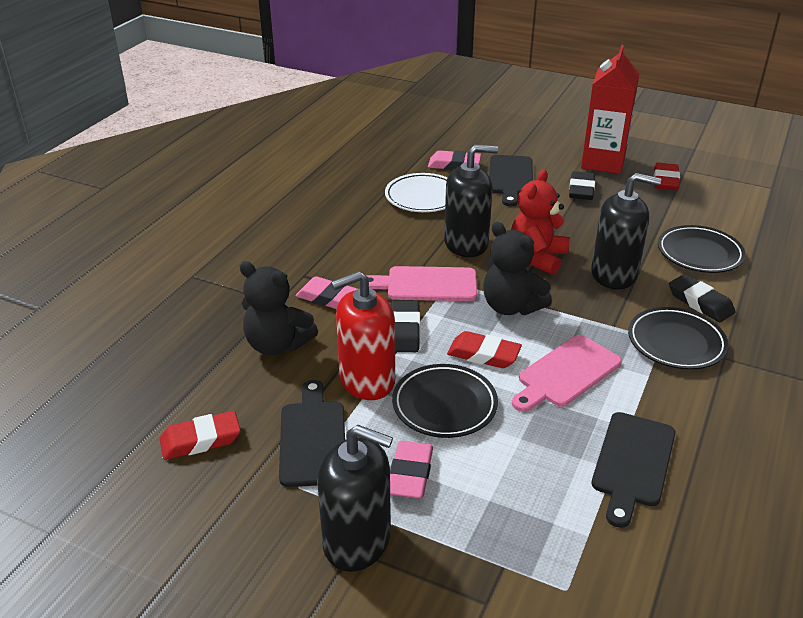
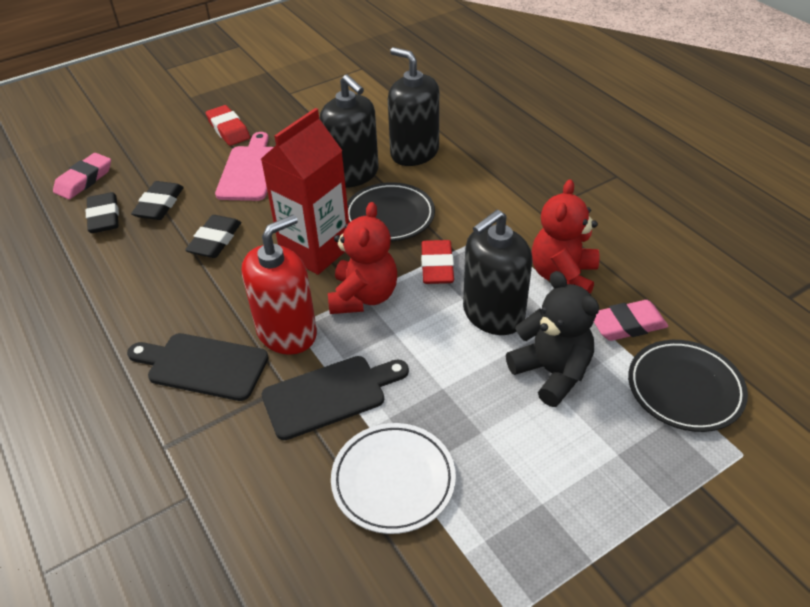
black cutting board: [279,380,345,487] [489,155,533,206] [592,412,675,528] = 3 -> [127,333,269,401] [261,356,409,440] = 2
black plate: [392,364,498,438] [628,307,729,370] [658,225,746,273] = 3 -> [347,182,435,241] [628,340,748,432] = 2
black teddy bear: [240,261,318,356] [483,222,552,315] = 2 -> [506,271,599,407] = 1
pink cutting board: [366,266,477,301] [512,335,622,412] = 2 -> [215,132,273,201] = 1
pink eraser: [296,276,357,309] [390,441,433,499] [428,150,481,170] = 3 -> [53,153,111,199] [594,300,668,341] = 2
red eraser: [160,411,241,460] [447,331,522,368] [653,162,680,191] = 3 -> [206,105,250,146] [421,240,454,284] = 2
red teddy bear: [511,170,570,275] = 1 -> [328,202,397,314] [532,179,599,294] = 2

